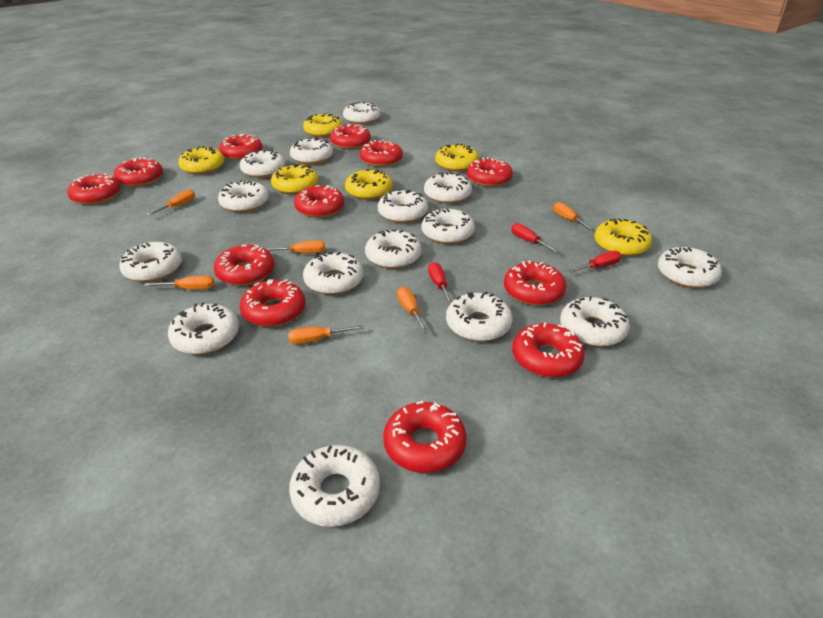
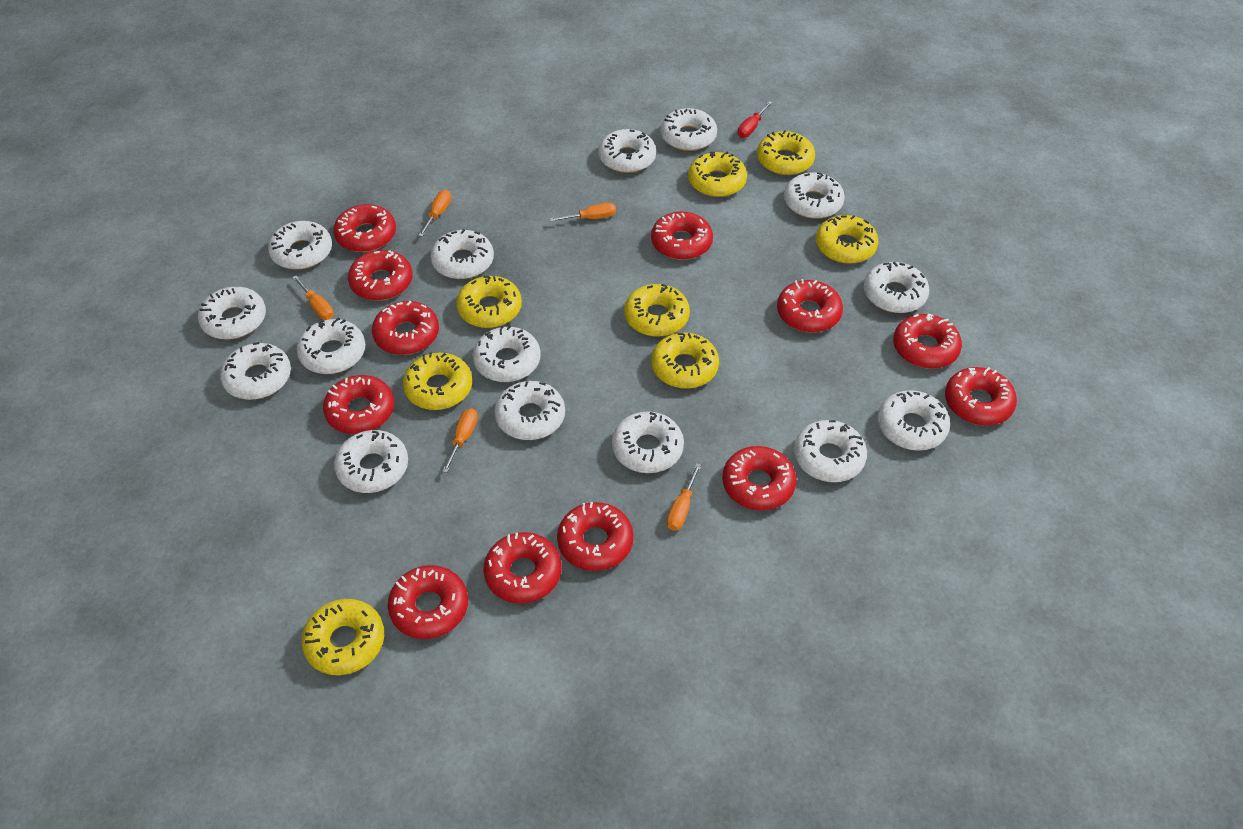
orange screwdriver: [144,276,214,290] [146,190,195,216] [265,240,325,253] [288,325,364,345] [397,287,429,333] [553,202,595,231] = 6 -> [292,275,334,320] [418,190,451,237] [442,408,478,473] [550,203,616,222] [667,463,701,531] = 5
red screwdriver: [428,262,452,305] [511,223,560,253] [567,251,621,273] = 3 -> [738,101,772,138] = 1
yellow donut: [178,146,225,174] [271,164,318,194] [303,113,343,137] [345,169,392,200] [435,143,479,171] [595,219,652,256] = 6 -> [301,599,384,675] [403,352,472,410] [456,276,522,328] [624,284,690,337] [651,333,719,388] [688,152,747,197] [757,130,815,175] [815,215,879,264] = 8

